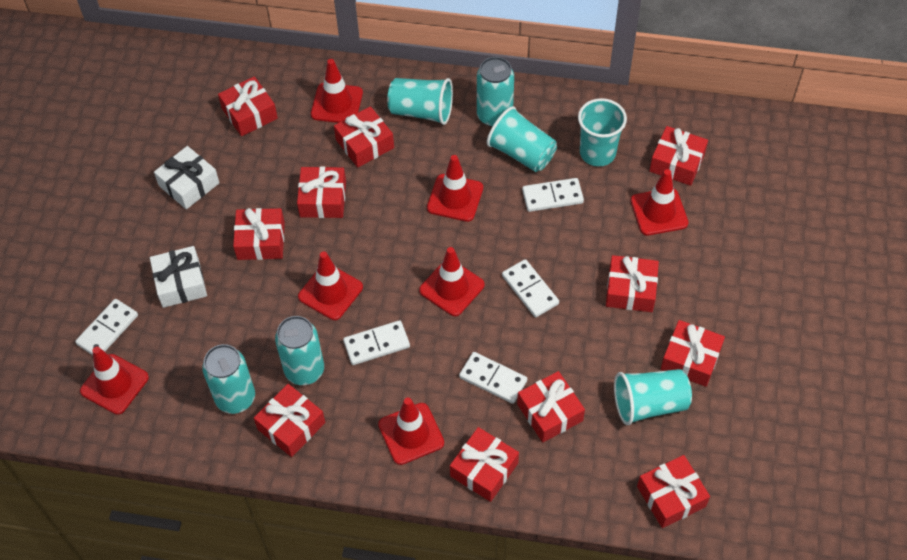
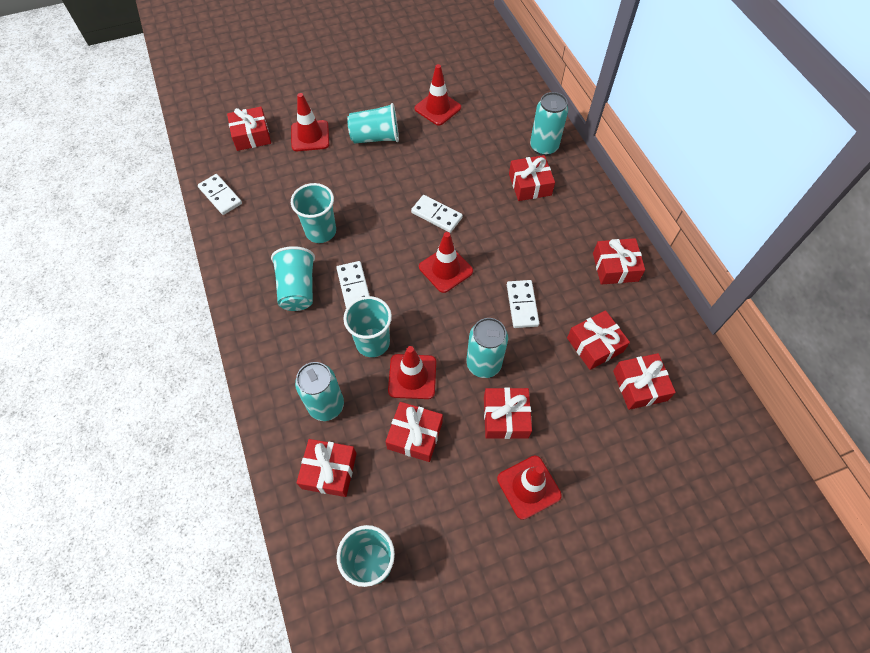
red gift: [218,76,278,136] [233,208,285,260] [254,384,325,457] [297,166,346,218] [334,106,394,168] [450,427,519,502] [517,371,585,443] [606,255,659,312] [637,455,710,528] [649,126,708,186] [661,320,725,387] = 11 -> [227,107,271,151] [296,439,357,497] [385,402,443,462] [484,388,532,439] [509,155,555,201] [567,310,630,370] [593,238,645,285] [613,353,676,410] = 8
red traffic cone: [80,347,149,415] [298,251,363,320] [311,59,363,123] [378,397,444,465] [419,247,485,316] [427,155,483,222] [630,169,688,235] = 7 -> [291,93,329,151] [388,346,436,399] [415,64,461,126] [419,232,473,293] [497,455,562,520] = 5
turquoise cup: [387,78,453,125] [487,106,557,172] [578,98,627,166] [614,369,692,425] = 4 -> [271,246,315,311] [291,183,336,243] [336,525,395,587] [343,296,392,357] [347,103,399,144] = 5
white domino: [75,299,138,355] [343,320,410,365] [459,352,527,404] [502,259,559,317] [522,178,584,212] = 5 -> [198,174,242,215] [336,261,370,308] [411,195,463,233] [507,280,539,328] = 4
white gift: [150,246,207,308] [154,146,219,209] = 2 -> none = 0

